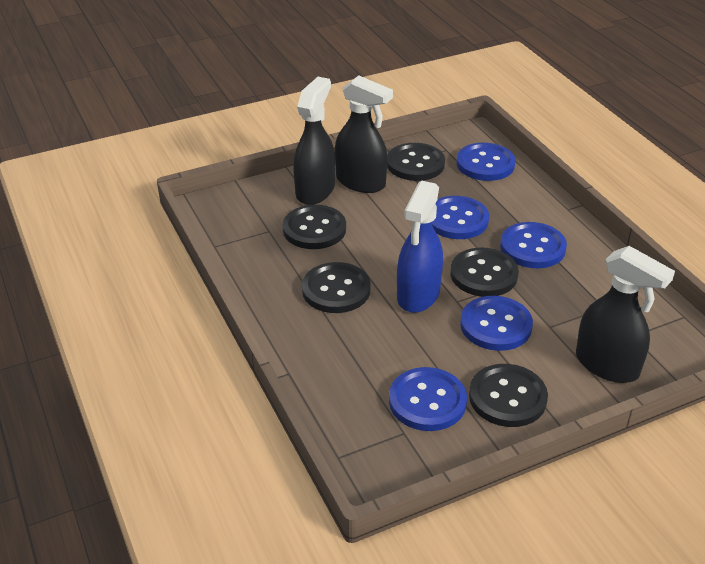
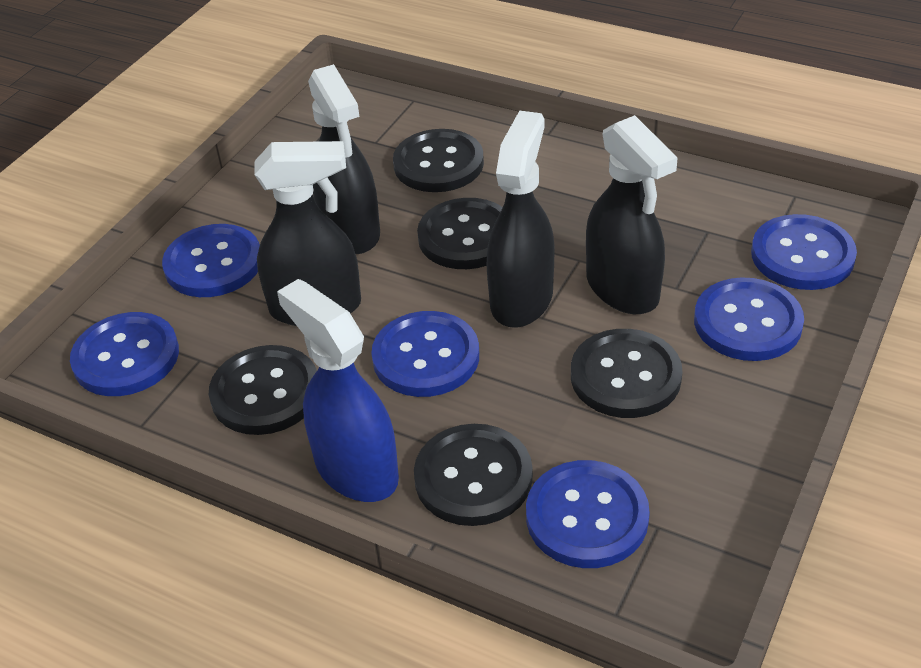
black spray bottle: [293,77,335,205] [335,75,393,193] [576,246,675,383] = 3 -> [254,141,361,326] [308,64,380,254] [487,111,555,328] [586,115,678,314] = 4
blue button: [389,367,467,431] [432,196,489,239] [456,143,516,181] [460,296,533,351] [500,222,567,268] = 5 -> [70,312,179,396] [162,224,260,297] [371,311,479,397] [526,460,650,568] [694,277,804,361] [751,214,857,290] = 6

